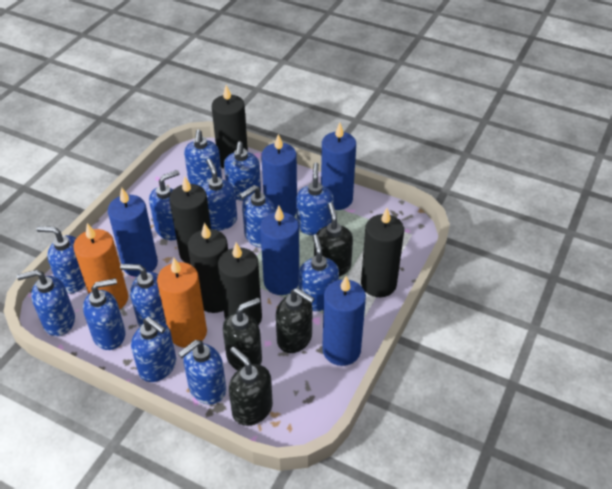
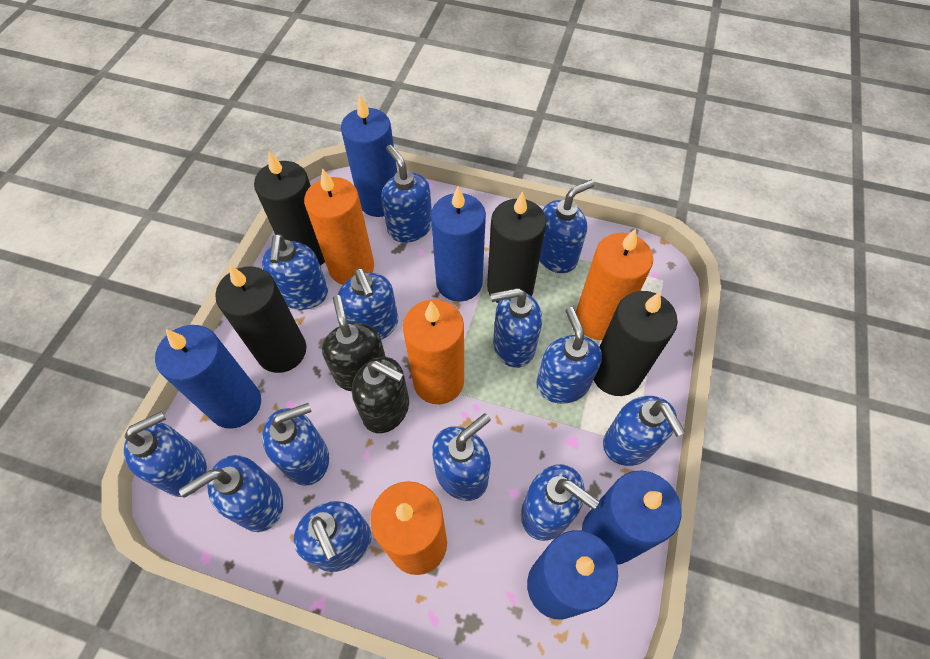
black candle: [169,176,211,265] [188,223,228,313] [212,85,248,169] [218,242,262,325] [361,208,404,297] = 5 -> [215,265,306,373] [254,151,325,266] [487,191,546,303] [594,291,678,396] = 4
black soap dispenser: [223,297,262,370] [229,347,273,426] [276,288,315,353] [314,202,353,277] = 4 -> [322,295,386,391] [352,357,409,433] = 2
orange candle: [73,223,128,310] [157,258,207,348] = 2 -> [304,168,374,285] [370,481,447,575] [403,299,464,404] [576,228,653,340] = 4

